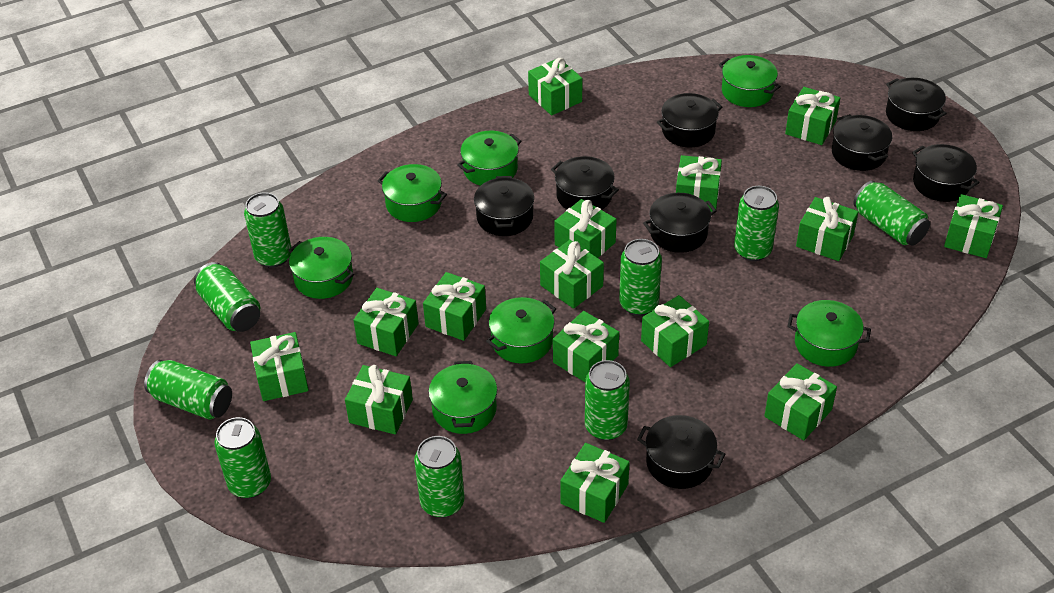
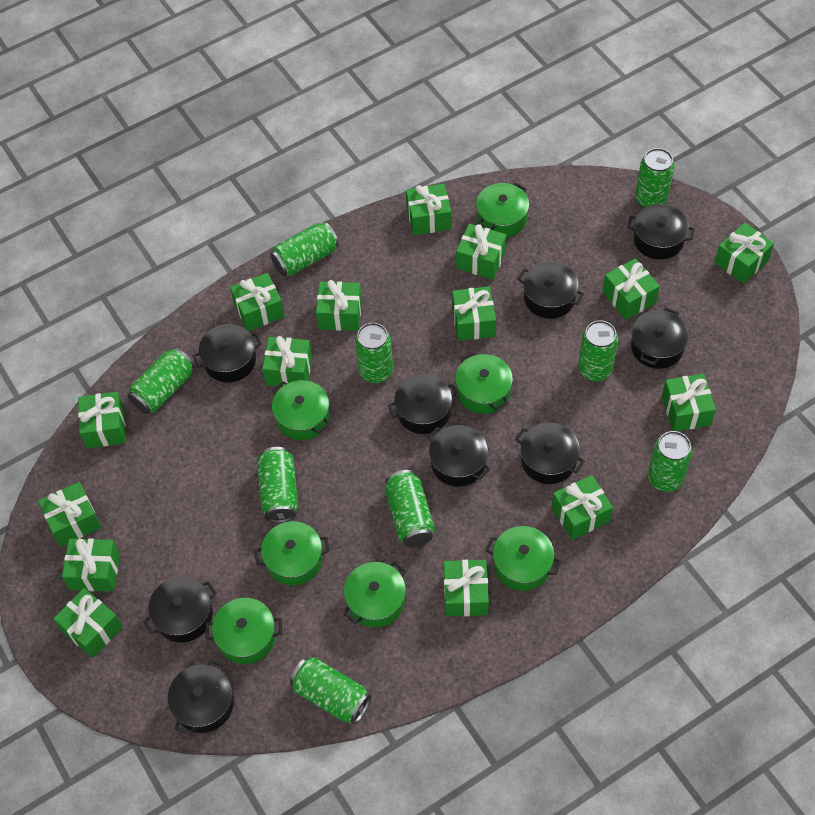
black pot: [474,176,534,236] [551,156,619,210] [637,415,725,489] [643,193,717,253] [657,93,722,147] [832,114,892,171] [886,78,947,131] [912,144,980,202] = 8 -> [143,577,217,643] [168,659,234,735] [193,324,262,383] [388,374,459,434] [427,425,490,487] [515,422,585,484] [518,262,584,319] [627,204,695,260] [631,308,689,369] = 9

